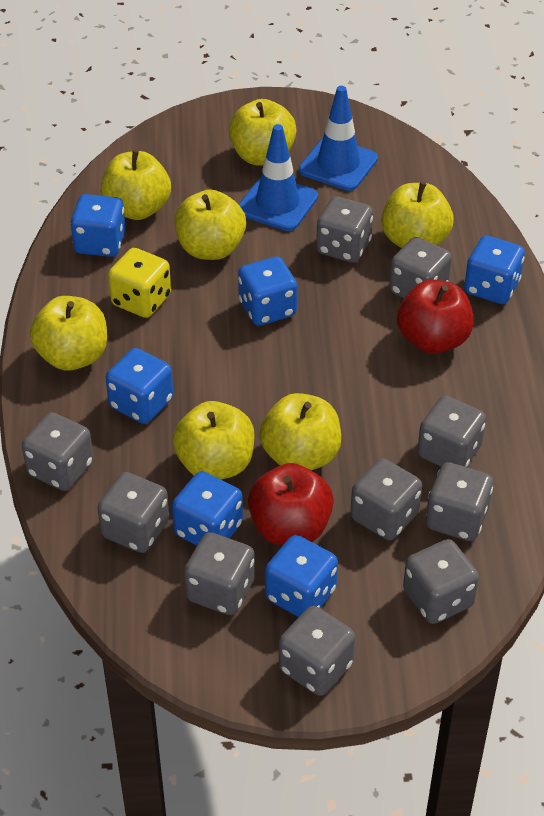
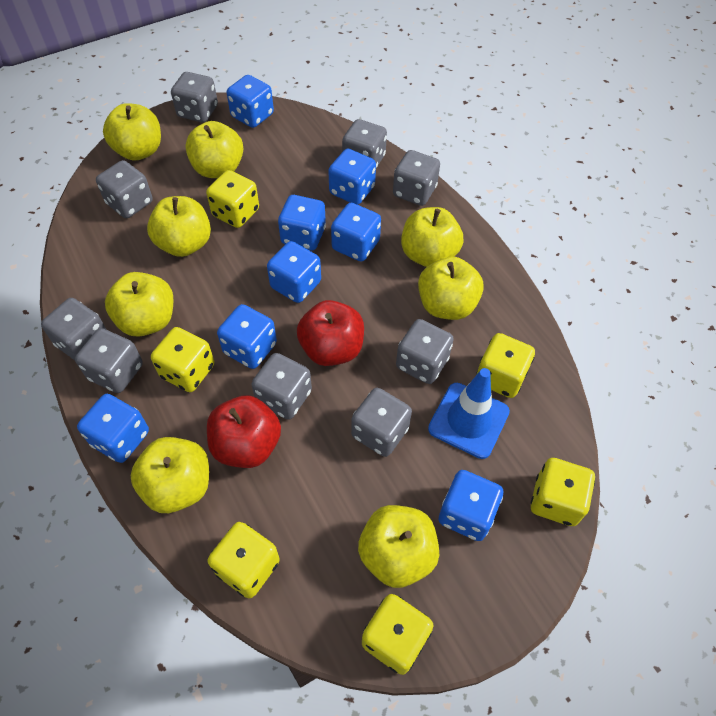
blue dice: [70,194,126,257] [106,348,173,424] [172,471,243,546] [238,257,297,326] [265,535,338,617] [464,235,525,304] = 6 -> [77,394,149,463] [217,304,277,369] [227,75,274,128] [267,241,321,303] [278,195,326,250] [328,149,376,205] [331,203,381,262] [439,470,503,541] = 8
blue traffic cone: [239,124,318,231] [299,86,378,191] = 2 -> [428,368,510,459] = 1
grey dice: [22,412,94,491] [97,472,169,553] [184,532,255,615] [279,606,355,696] [316,196,373,263] [350,458,422,540] [389,237,452,298] [403,539,479,624] [417,396,486,467] [426,462,493,541] = 10 -> [41,298,106,360] [75,328,143,393] [96,160,153,218] [171,72,218,122] [252,353,312,420] [342,119,387,168] [351,388,412,457] [393,150,440,206] [396,319,454,384] = 9
yellow apple: [30,296,107,371] [101,150,171,220] [172,401,255,479] [174,190,246,260] [229,99,297,166] [259,393,341,470] [381,182,454,248] = 7 -> [103,103,161,160] [105,272,173,337] [130,437,209,513] [147,196,211,257] [185,121,243,178] [358,505,439,588] [401,207,463,267] [418,257,484,320] = 8
yellow dice: [108,248,171,318] = 1 -> [151,327,214,392] [206,170,259,228] [208,522,280,598] [362,594,433,675] [476,333,535,398] [531,458,595,526] = 6

